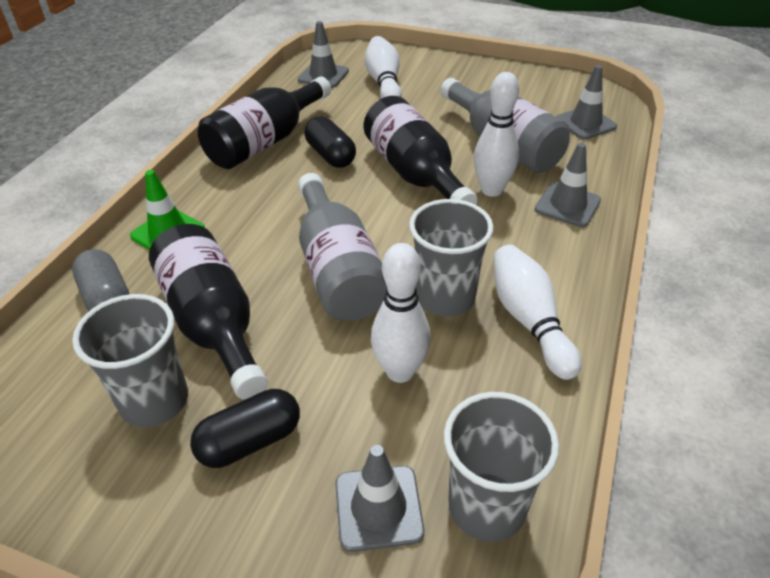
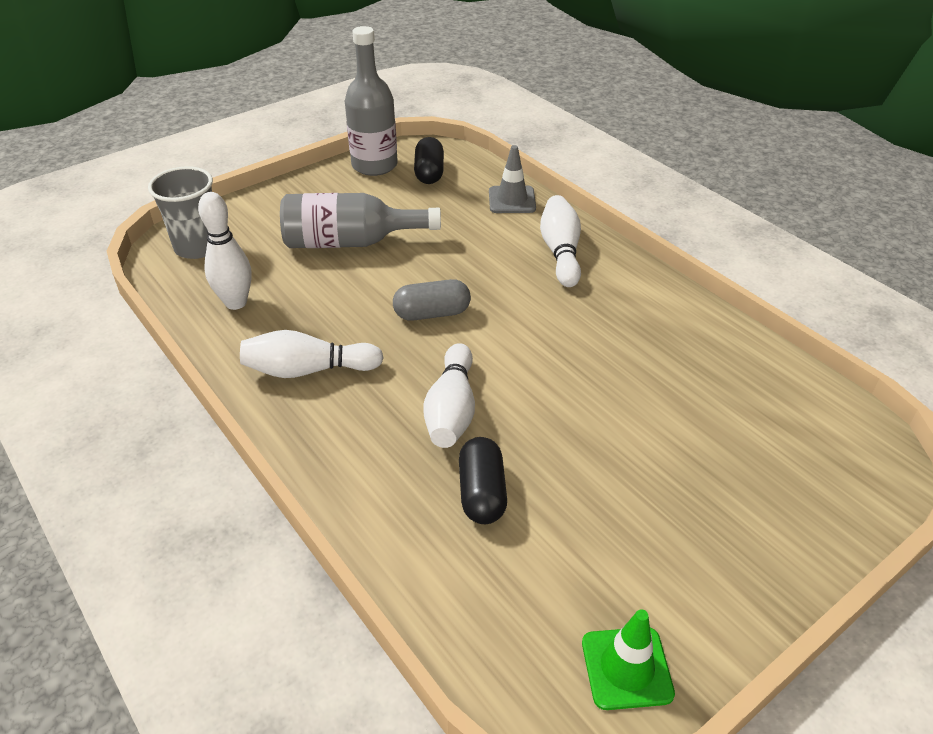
black bottle: [149,224,268,400] [198,77,331,169] [364,96,477,205] = 3 -> none = 0
grey cup: [72,294,188,427] [409,199,494,317] [444,392,559,542] = 3 -> [148,166,213,259] = 1
grey traffic cone: [298,21,349,88] [335,445,424,552] [535,143,601,227] [556,65,617,139] = 4 -> [489,145,536,213] = 1

